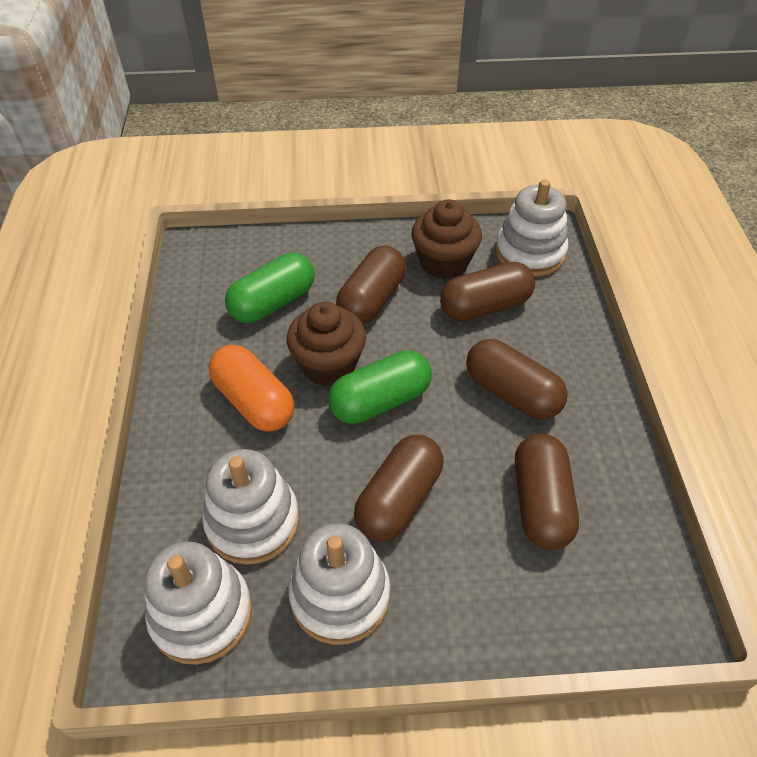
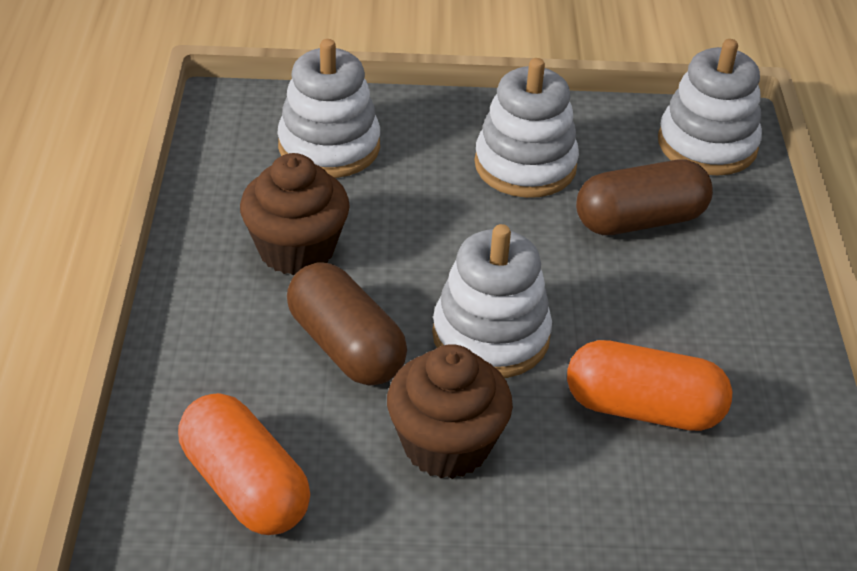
brown capsule: [336,246,406,324] [354,435,443,541] [440,262,535,321] [466,339,568,419] [515,433,579,550] = 5 -> [287,262,407,386] [576,160,713,235] = 2
green capsule: [225,253,315,323] [328,350,432,424] = 2 -> none = 0
orange capsule: [209,345,294,432] = 1 -> [178,393,310,535] [567,340,732,431] = 2

